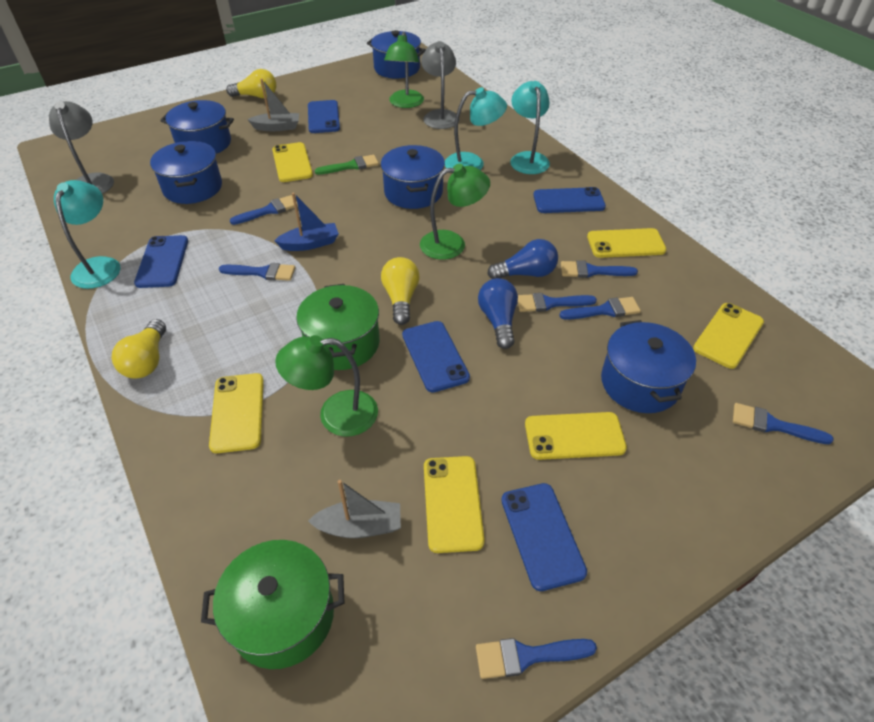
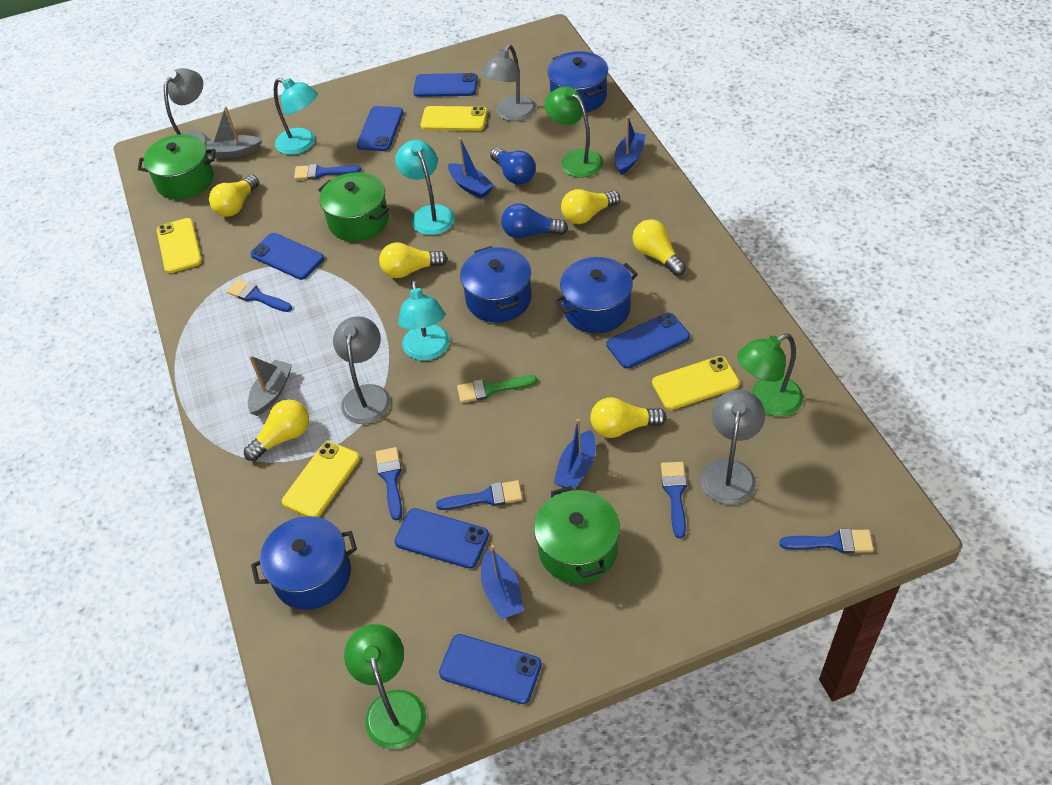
blue boat: [274,192,339,251] = 1 -> [448,138,494,199] [481,545,524,619] [554,419,596,490] [615,116,646,175] = 4
blue brush: [219,263,296,281] [230,195,298,225] [476,638,597,679] [518,293,597,312] [559,297,641,320] [561,260,638,278] [733,403,834,444] = 7 -> [227,279,292,312] [294,164,361,180] [376,447,402,520] [436,480,523,510] [661,462,687,538] [779,529,874,553] = 6
blue phone: [134,235,188,288] [308,100,340,133] [402,321,470,393] [501,483,587,591] [533,187,606,213] = 5 -> [250,233,324,280] [357,106,403,151] [394,508,489,569] [413,73,478,97] [439,634,542,704] [607,313,690,369] = 6
blue pot: [150,141,222,204] [160,100,234,154] [367,30,426,79] [381,145,445,209] [601,320,696,413] = 5 -> [251,516,357,610] [460,246,532,323] [548,51,608,113] [555,257,638,333] = 4
green pot: [201,540,344,669] [296,284,380,370] = 2 -> [138,134,215,200] [318,172,389,242] [534,486,620,583] = 3
grey lamp: [49,101,114,194] [421,41,456,129] = 2 -> [164,68,209,146] [333,316,391,424] [481,45,536,121] [701,389,765,505] = 4
yellow light bulb: [111,319,166,379] [226,69,276,98] [381,257,420,325] = 3 -> [209,175,259,217] [244,399,309,461] [379,242,447,278] [561,189,620,224] [590,397,667,438] [633,219,686,276] = 6
yellow phone: [209,373,264,453] [272,142,313,182] [424,456,485,553] [525,412,627,460] [587,228,667,258] [693,303,764,369] = 6 -> [157,218,202,273] [282,441,360,517] [421,106,488,131] [652,356,740,410] = 4

